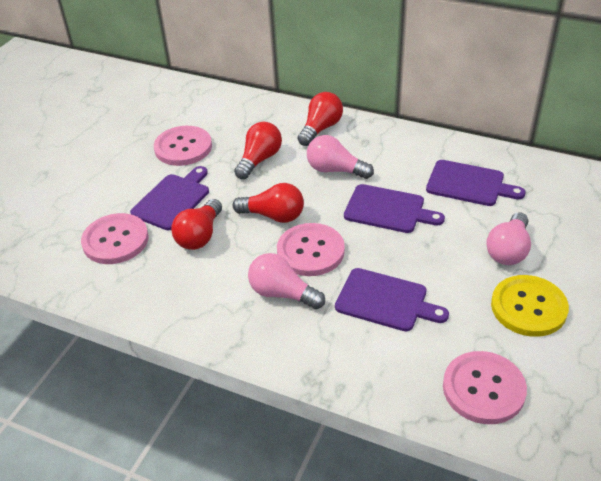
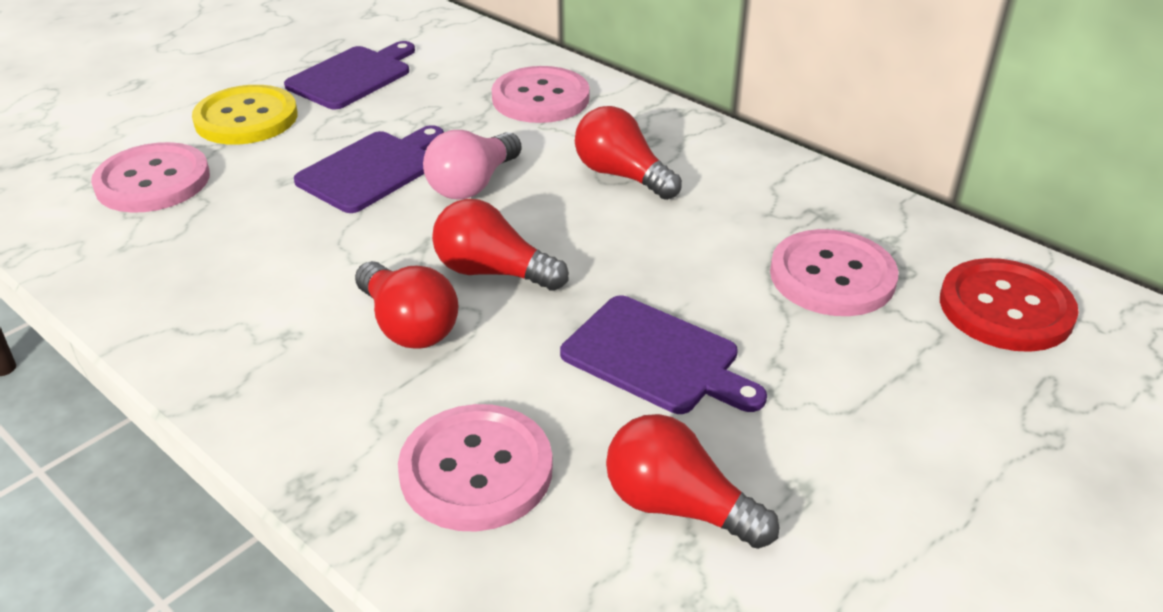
pink light bulb: [248,253,325,309] [307,135,374,179] [486,212,531,265] = 3 -> [423,130,522,200] = 1
purple cutting board: [130,166,209,230] [335,268,449,331] [344,184,445,233] [426,160,525,206] = 4 -> [284,41,415,109] [294,125,444,213] [560,295,767,414] = 3
red button: none = 0 -> [940,258,1079,352] = 1

